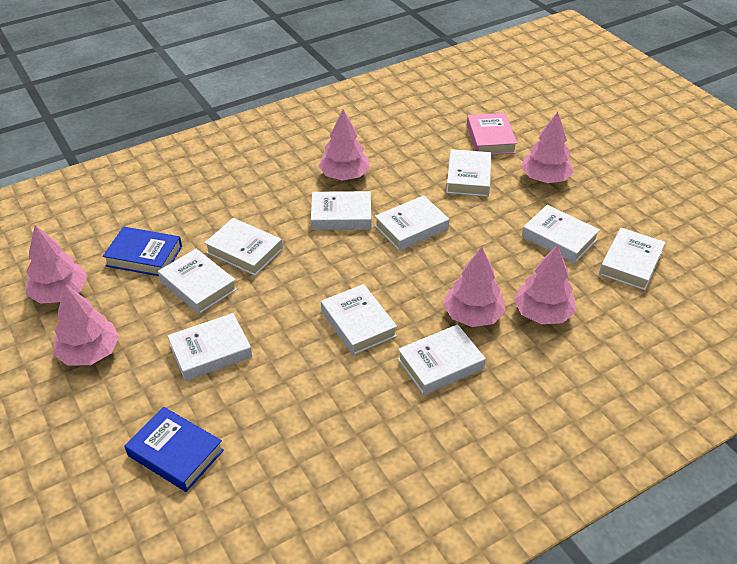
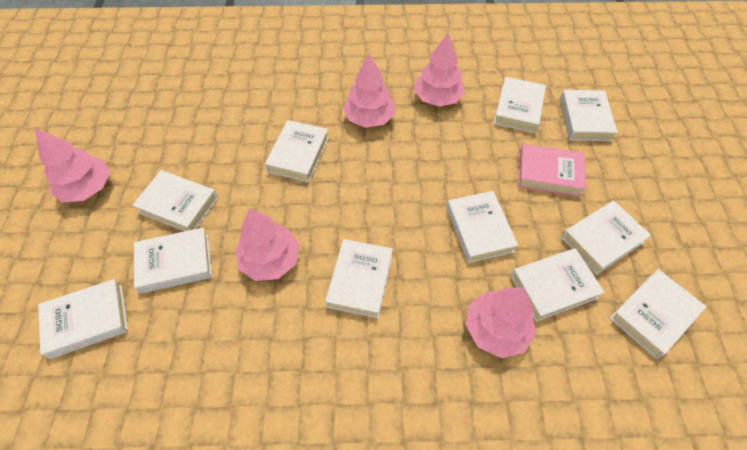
blue book: [103,227,182,276] [124,407,224,492] = 2 -> none = 0
pink tree: [26,225,88,304] [53,284,119,366] [318,109,370,181] [443,247,505,327] [514,245,576,324] [521,112,574,183] = 6 -> [35,128,110,202] [235,208,300,281] [343,54,395,128] [414,33,465,107] [466,287,536,358] = 5
white book: [158,248,237,314] [167,313,252,381] [205,218,283,276] [311,191,371,230] [321,284,397,355] [375,195,449,251] [398,324,486,395] [446,149,492,197] [522,205,600,263] [599,228,666,290] = 10 -> [38,279,128,359] [132,170,218,231] [134,228,212,294] [265,120,329,182] [325,239,393,318] [446,191,518,263] [494,77,546,133] [511,248,605,322] [560,90,618,141] [561,201,651,275] [610,269,706,359] = 11

